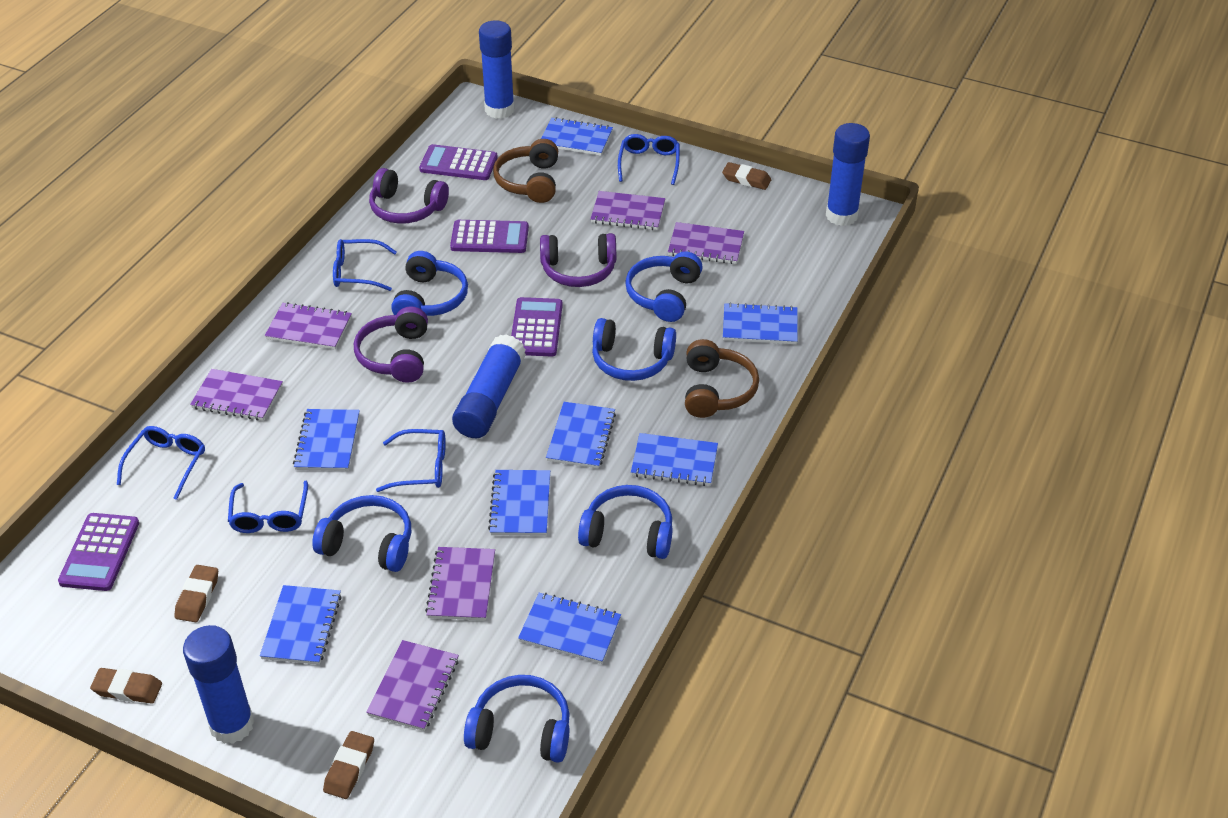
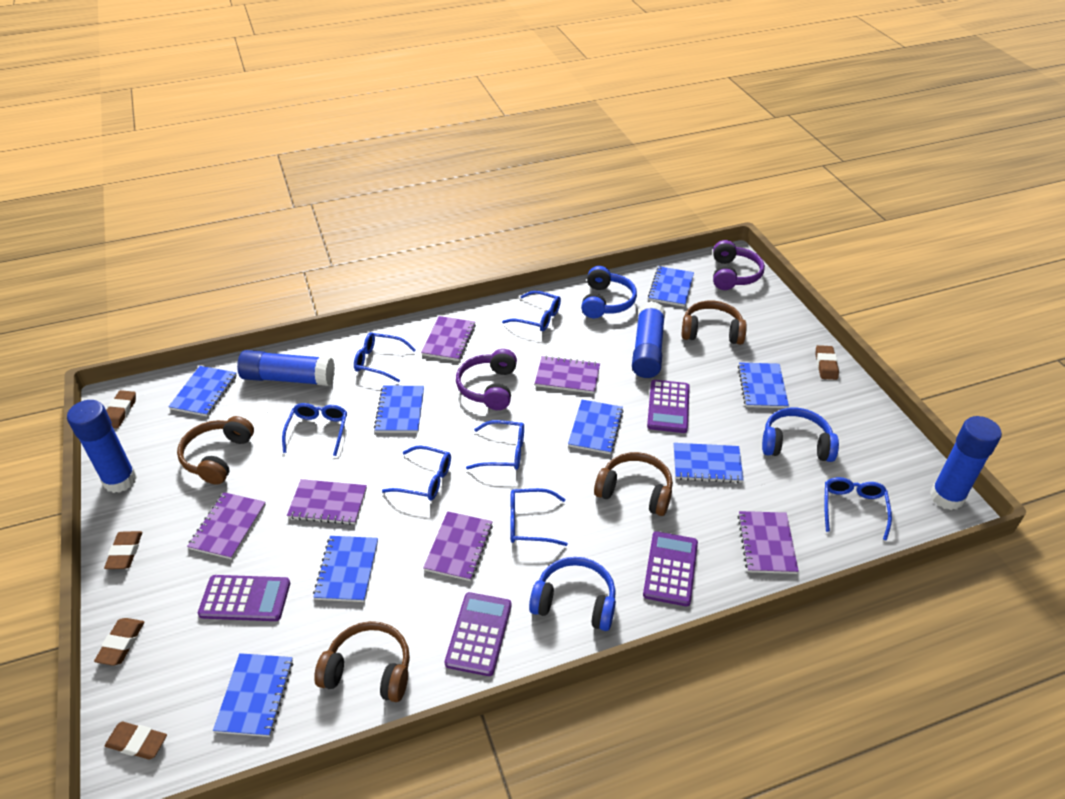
blue glasses: [117,426,205,500] [228,481,308,533] [333,239,397,291] [376,429,446,492] [618,134,680,185] = 5 -> [282,403,347,456] [354,332,416,382] [382,445,451,500] [466,420,524,470] [502,291,561,331] [510,488,568,546] [824,477,892,541] = 7
blue headphones: [312,495,411,572] [391,251,468,316] [464,675,570,763] [578,485,673,559] [592,318,676,381] [625,251,703,322] = 6 -> [529,557,616,631] [581,266,637,318] [762,408,839,462] = 3
brown eraser: [90,668,162,704] [174,565,218,622] [323,731,374,799] [722,162,771,190] = 4 -> [94,618,144,666] [104,531,142,569] [105,722,167,760] [106,390,136,428] [815,345,839,380] = 5
brown headphones: [493,139,558,203] [685,339,759,418] = 2 -> [177,416,254,485] [314,621,410,702] [594,452,673,516] [682,301,747,345] = 4
purple headphones: [354,306,428,383] [369,168,449,224] [540,233,616,287] = 3 -> [456,349,517,410] [713,240,765,290] = 2

